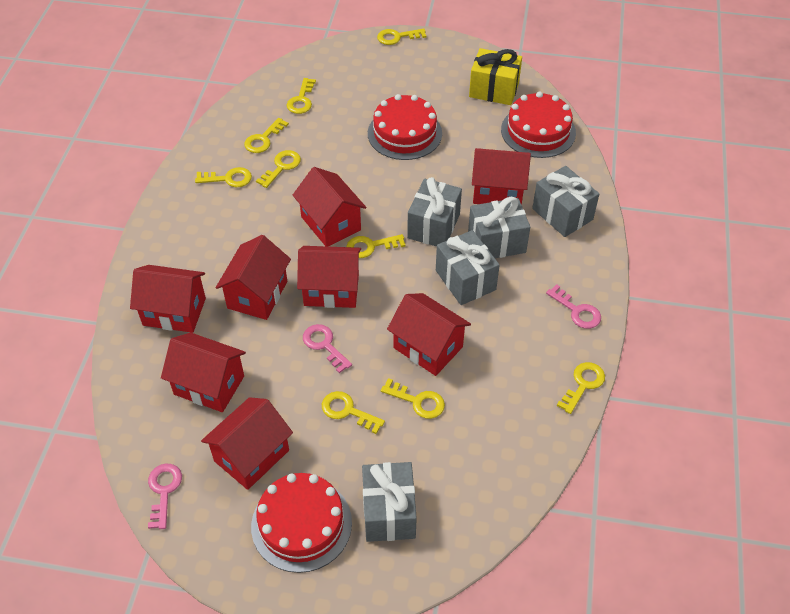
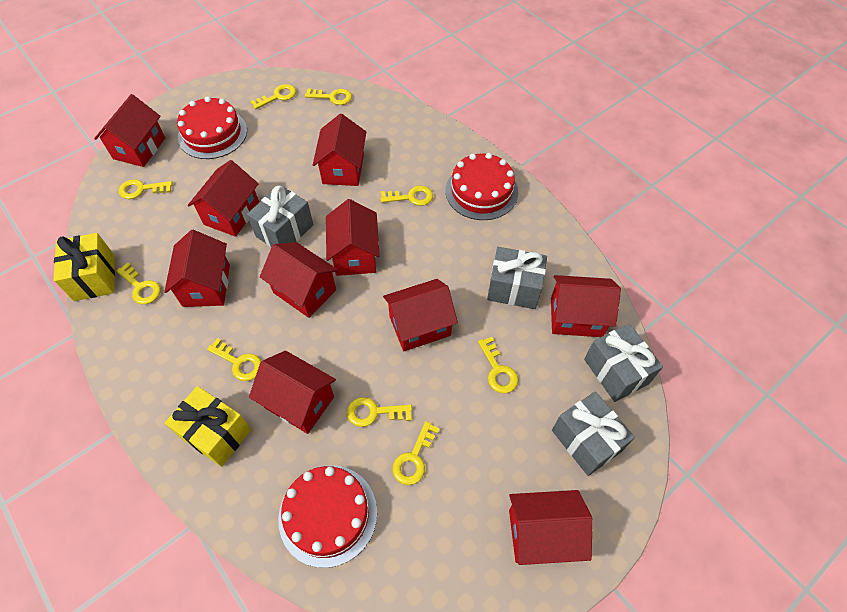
grey gift: [362,462,417,542] [407,177,462,246] [436,230,500,305] [468,197,530,258] [532,166,599,237] = 5 -> [247,185,314,247] [487,247,547,309] [552,391,635,476] [584,324,663,402] = 4
pink key: [148,464,182,529] [303,324,352,373] [546,284,601,329] = 3 -> none = 0
red house: [130,265,206,333] [161,333,246,412] [201,397,293,490] [216,235,291,320] [293,167,366,247] [297,246,361,308] [387,293,471,376] [472,148,531,205] = 8 -> [94,94,165,167] [164,230,230,307] [188,160,259,237] [249,351,336,434] [260,242,338,318] [313,114,366,186] [326,199,380,276] [383,279,458,351] [509,490,593,565] [551,275,621,337] = 10
yellow gift: [469,48,522,105] = 1 -> [54,233,115,301] [165,386,251,467] = 2

